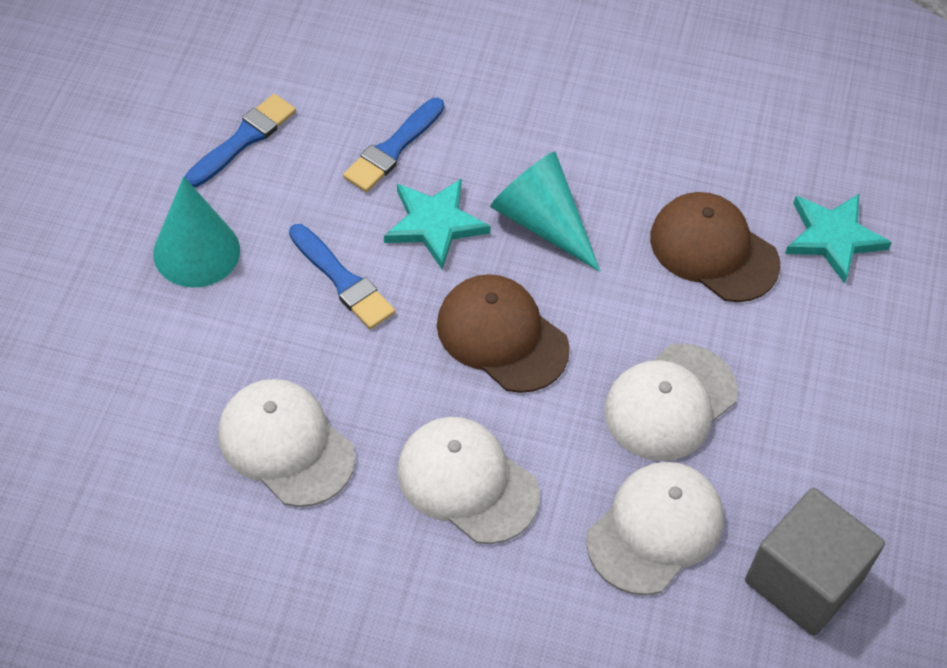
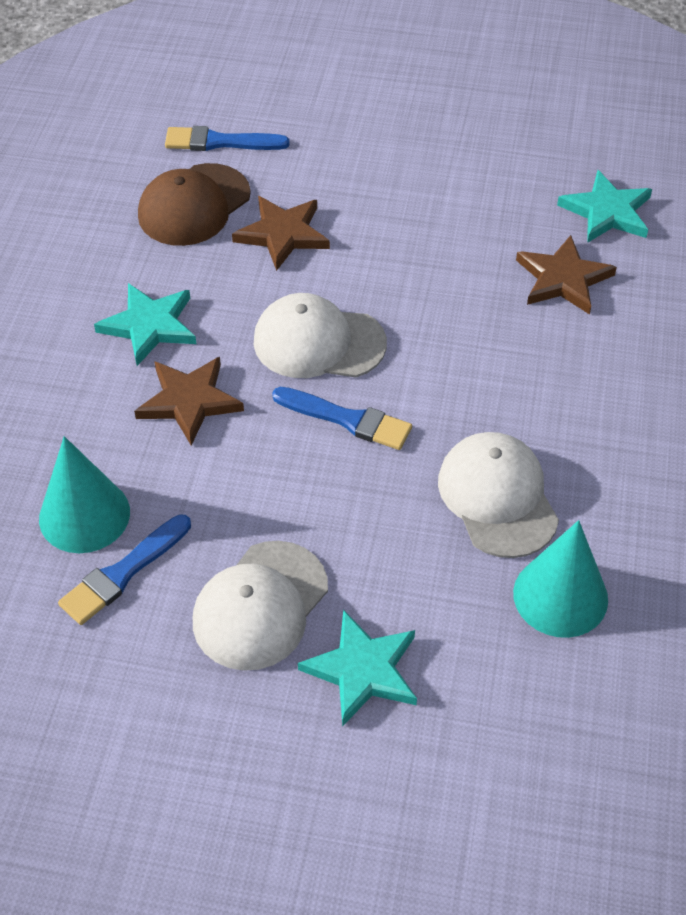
brown cap: [437,274,570,393] [650,192,781,302] = 2 -> [138,163,251,246] = 1
brown star: none = 0 -> [134,357,244,445] [232,196,330,271] [516,235,617,314] = 3
grey cube: [745,487,885,636] = 1 -> none = 0
turquoise star: [384,178,491,269] [785,194,892,284] = 2 -> [94,283,196,366] [298,610,417,727] [557,170,652,243] = 3
white cap: [218,379,355,507] [397,417,540,544] [586,462,724,595] [604,343,738,461] = 4 -> [193,541,328,671] [254,293,387,378] [438,432,559,558] = 3

